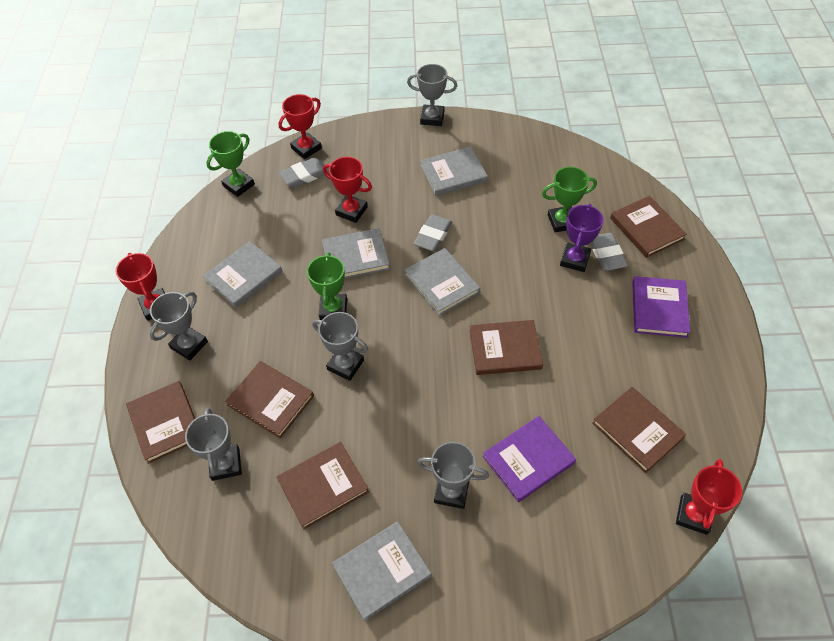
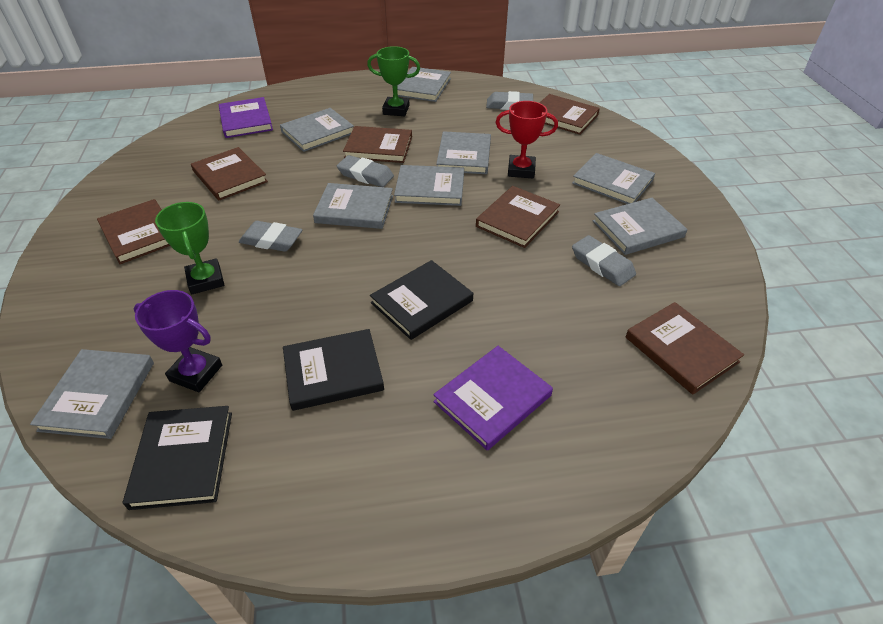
black book: none = 0 -> [123,406,232,510] [283,329,384,411] [370,260,473,340] = 3
green trophy: [206,131,255,197] [307,252,347,320] [542,167,597,232] = 3 -> [155,202,224,294] [367,46,420,116] = 2
grey book: [203,241,282,308] [322,228,390,279] [332,521,431,621] [404,248,480,316] [420,147,488,196] = 5 -> [30,349,154,439] [280,108,354,152] [313,183,393,229] [394,165,464,206] [397,67,451,102] [436,131,491,174] [572,153,655,204] [593,198,688,255] = 8
grey eraser: [279,158,329,188] [413,215,452,252] [591,233,628,271] = 3 -> [239,221,302,252] [337,155,394,187] [486,91,533,110] [572,235,636,286] = 4
grey trophy: [150,292,208,361] [185,408,242,481] [312,312,368,381] [407,64,457,126] [417,442,489,509] = 5 -> none = 0
red trophy: [115,253,165,321] [279,94,322,159] [323,157,372,223] [676,459,742,535] = 4 -> [496,101,558,179] = 1

